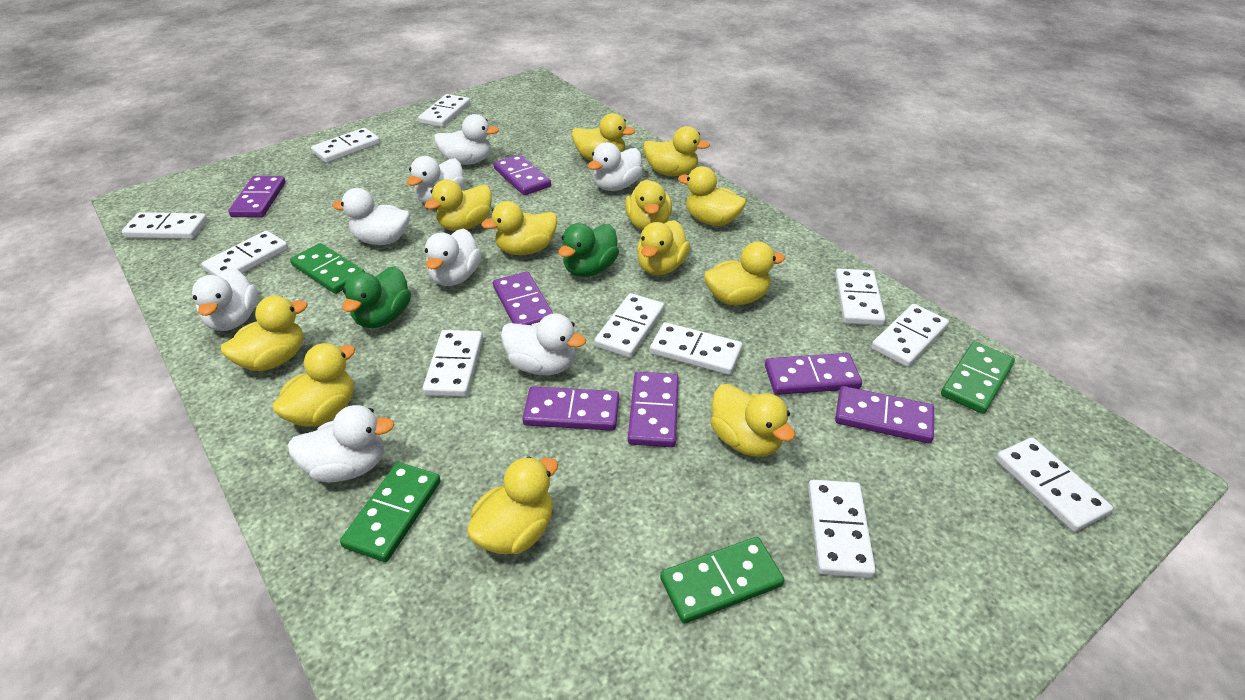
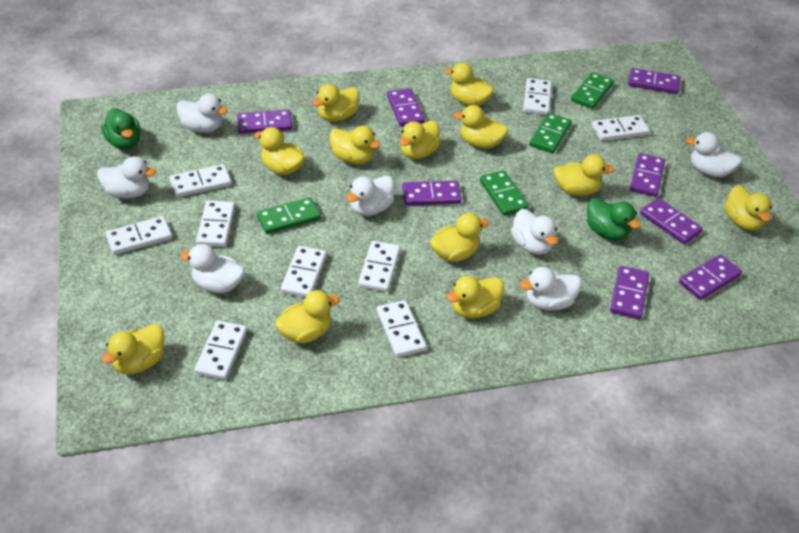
purple domino: [228,176,286,217] [493,272,554,325] [494,154,551,195] [523,386,619,431] [628,372,679,447] [765,353,862,395] [835,386,934,443] = 7 -> [237,110,292,134] [387,88,425,126] [402,181,462,205] [610,266,649,319] [628,68,680,94] [630,153,665,197] [640,198,703,244] [679,254,742,300] = 8
white domino: [122,212,207,239] [202,231,288,276] [311,128,380,163] [418,94,470,127] [423,330,483,397] [594,293,665,358] [650,322,743,375] [808,480,876,578] [835,268,886,326] [871,304,949,367] [996,437,1113,532] = 11 -> [106,216,172,255] [169,164,232,197] [194,320,247,380] [196,200,235,247] [281,246,327,297] [358,241,400,292] [377,300,427,357] [523,78,552,115] [592,115,650,141] = 9
white duck: [192,268,258,331] [288,405,395,483] [332,188,410,245] [407,156,465,203] [425,229,481,286] [434,114,499,165] [501,313,586,375] [588,142,642,191] = 8 -> [97,156,156,199] [176,94,228,133] [180,244,245,293] [346,176,394,216] [511,209,558,255] [520,267,581,311] [686,132,742,177] = 7

